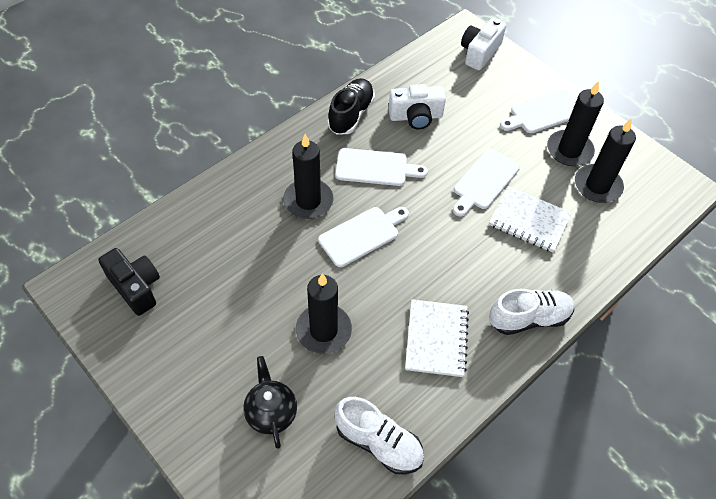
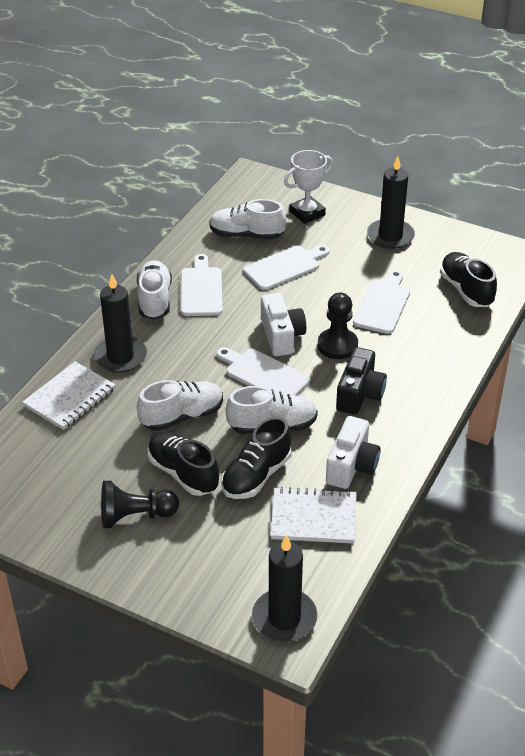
black candle: [283,134,333,219] [296,273,352,354] [547,81,604,166] [575,119,636,203] = 4 -> [94,274,147,373] [252,535,317,642] [367,156,415,249] = 3
black pawn: none = 0 -> [101,481,179,528] [318,293,358,359] = 2
black shoe: [327,78,375,134] = 1 -> [147,431,219,496] [221,417,292,499] [440,252,497,307] = 3
black teapot: [243,356,297,449] = 1 -> none = 0
white shoe: [334,397,424,475] [489,289,574,335] = 2 -> [137,260,172,319] [137,380,223,431] [209,199,286,240] [226,386,318,434] = 4
white trophy: none = 0 -> [284,150,333,224] = 1

